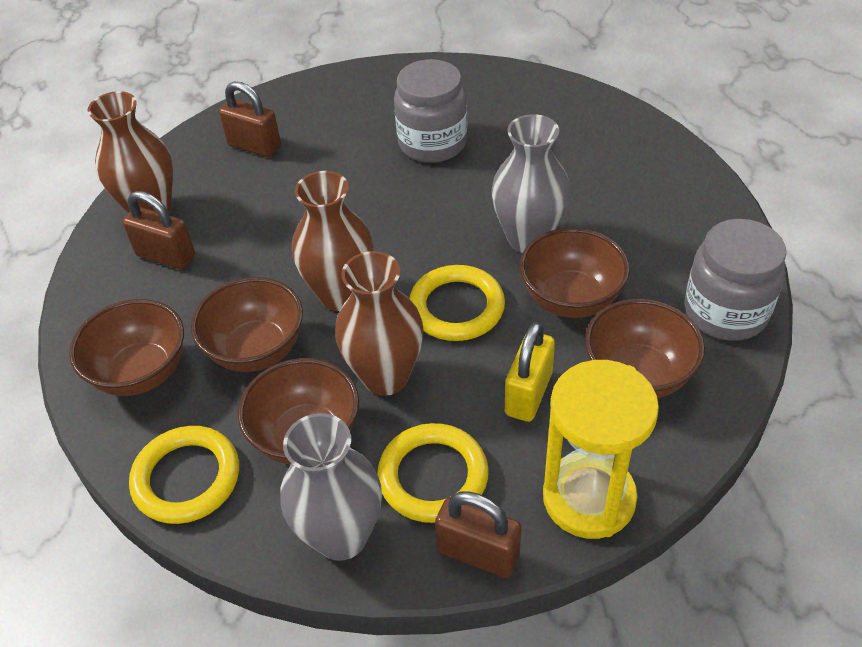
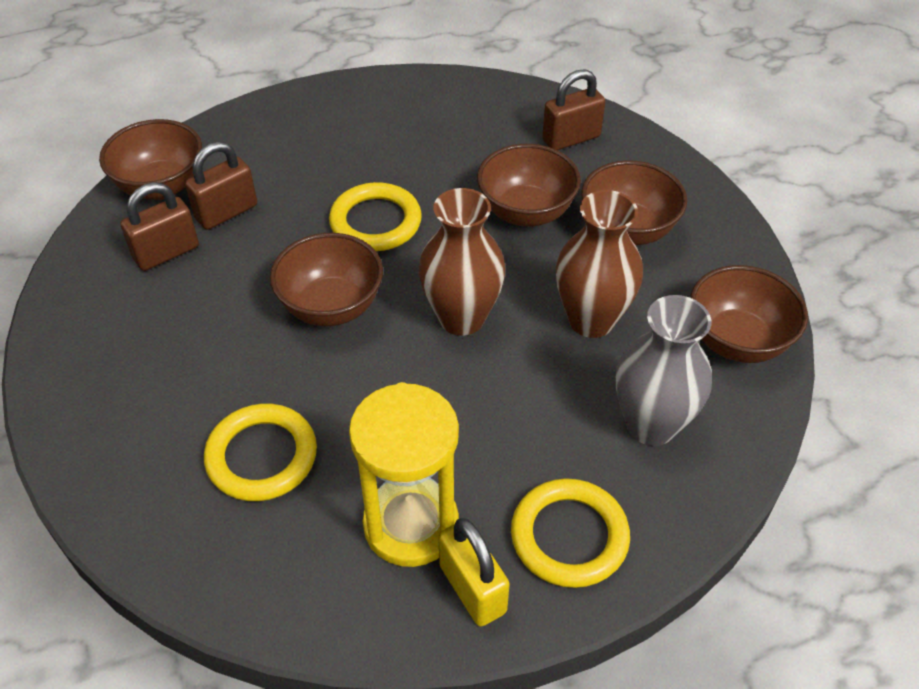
brown vase: [88,91,173,214] [292,171,373,311] [335,251,424,396] = 3 -> [419,188,505,336] [555,190,643,338] = 2
grey jar: [394,59,467,163] [685,219,786,341] = 2 -> none = 0
grey vase: [280,413,382,561] [491,114,570,253] = 2 -> [616,295,712,446] = 1

